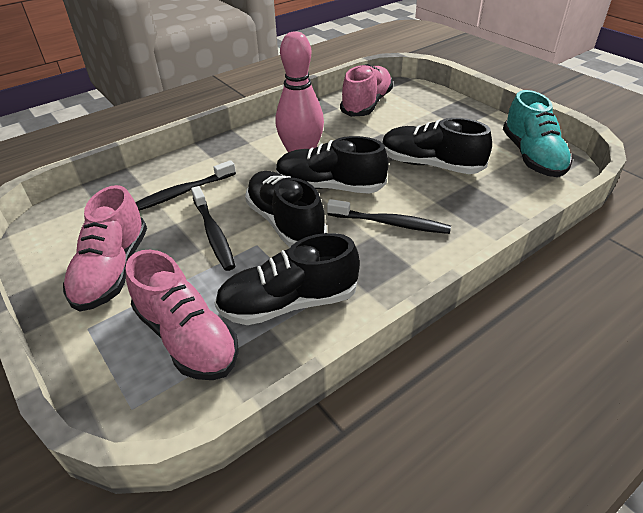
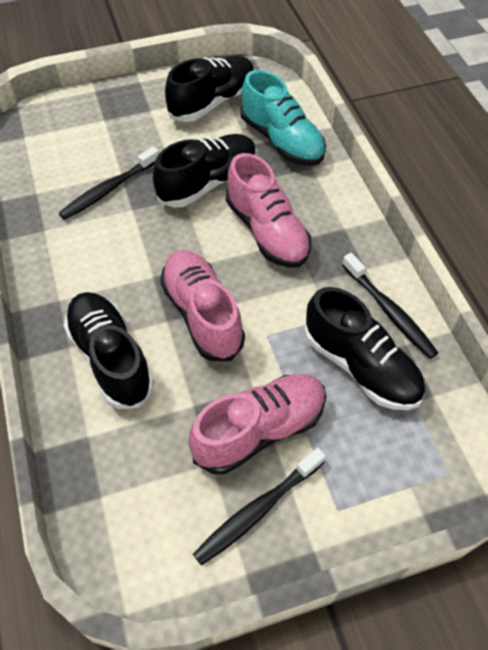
pink bowling pin: [276,31,324,152] = 1 -> none = 0

